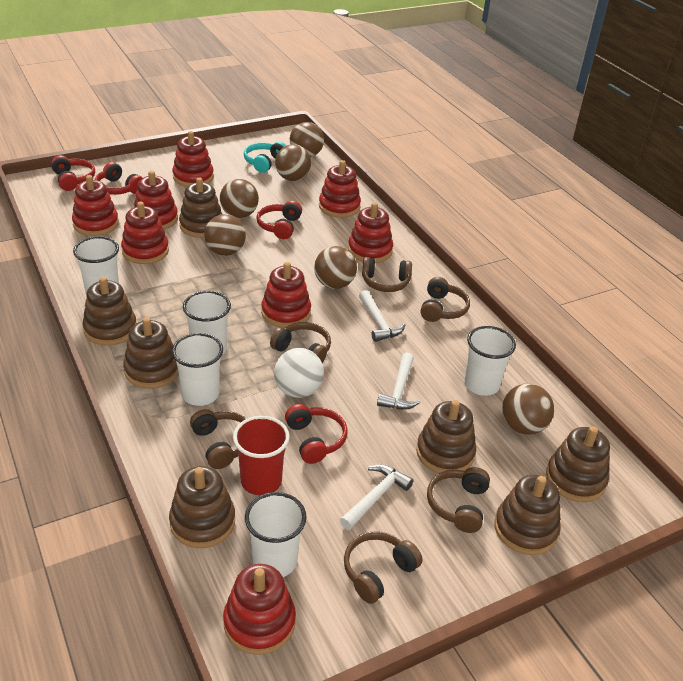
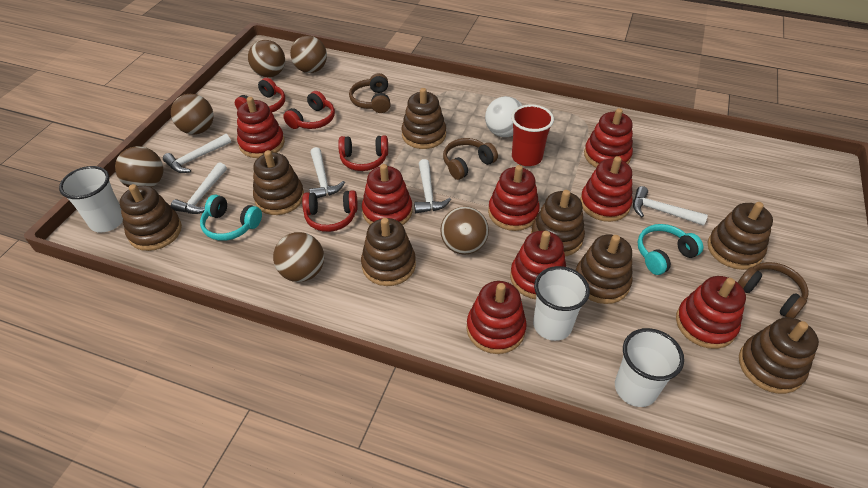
brown headphones: [190,409,247,469] [270,322,331,363] [344,531,422,604] [362,257,412,292] [420,277,470,322] [427,467,490,533] = 6 -> [349,73,391,113] [443,138,498,180] [738,262,809,318] = 3
brown stacking toy: [83,277,137,346] [123,317,179,389] [169,466,235,548] [179,178,222,238] [416,400,476,473] [494,475,561,555] [546,426,610,502] = 7 -> [120,184,182,251] [253,150,304,215] [361,218,416,286] [402,88,446,149] [531,190,585,256] [576,234,633,304] [708,202,773,270] [739,317,819,394] = 8
turquoise headphones: [244,141,286,173] = 1 -> [200,195,262,241] [637,224,703,275] = 2
white cup: [73,236,119,295] [172,333,223,406] [183,291,231,355] [245,492,307,577] [464,326,516,396] = 5 -> [59,166,123,233] [533,266,590,341] [615,328,684,407] = 3
white hammer: [340,464,414,530] [359,290,405,342] [377,352,420,410] = 3 -> [163,134,231,173] [171,162,227,214] [309,147,345,198] [414,159,451,213] [633,186,708,226] = 5

